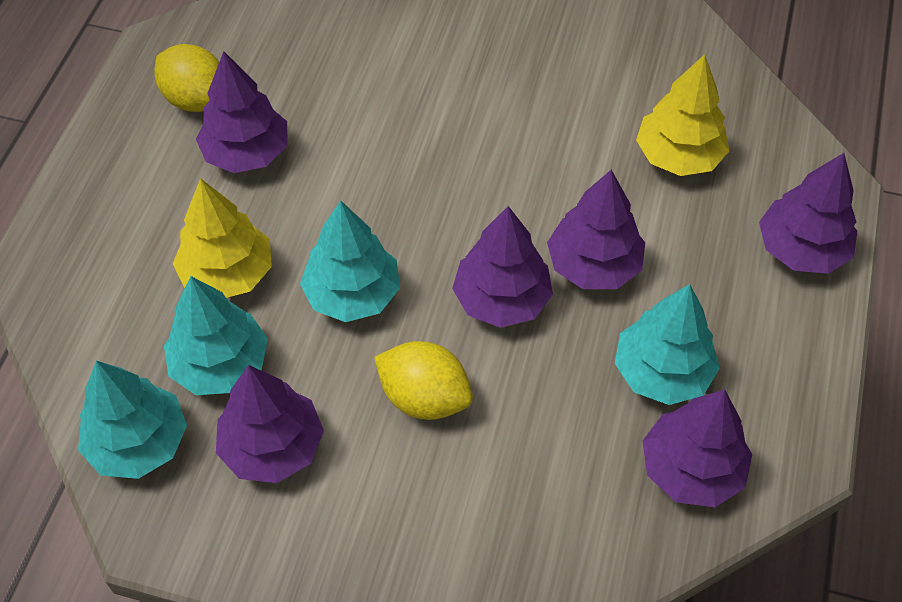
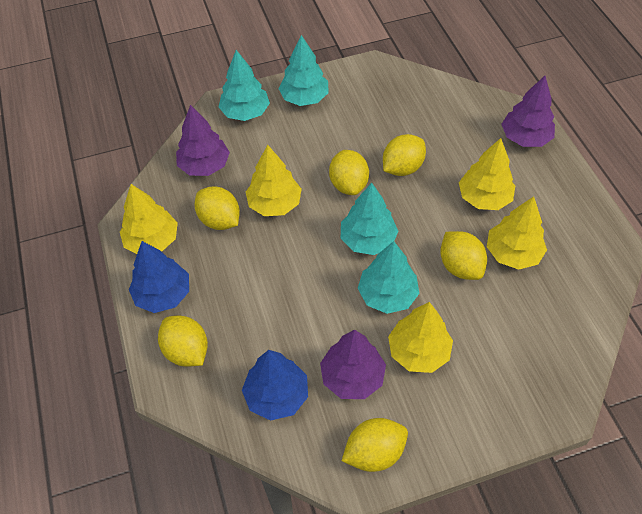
blue tree: none = 0 -> [129,241,189,313] [242,350,308,421] = 2
purple tree: [196,51,287,173] [216,365,324,483] [452,206,553,328] [547,170,645,289] [643,389,752,507] [759,153,857,274] = 6 -> [176,105,230,176] [320,329,386,399] [502,76,555,147] = 3
yellow lemon: [155,44,219,112] [374,341,473,420] = 2 -> [158,315,208,366] [195,186,240,230] [329,150,369,195] [342,418,408,472] [383,134,426,176] [440,231,487,280] = 6
yellow tree: [173,178,272,298] [636,54,729,176] = 2 -> [120,184,178,254] [246,145,302,216] [388,302,453,373] [459,138,515,210] [487,196,547,270] = 5

